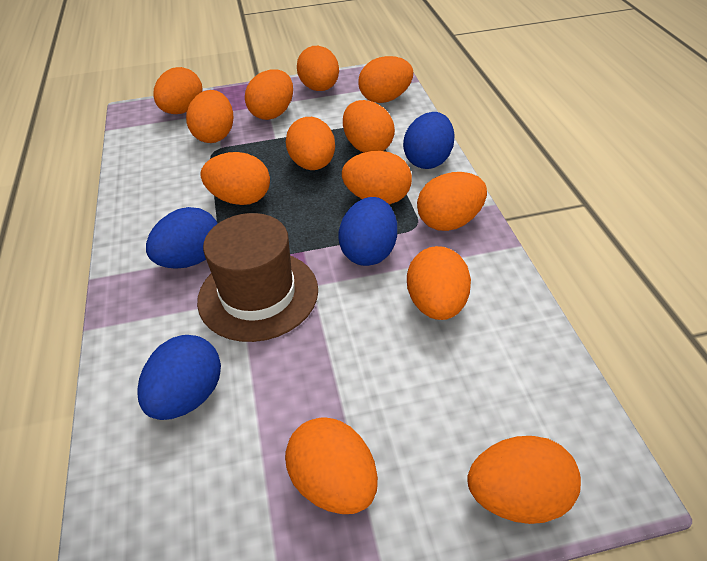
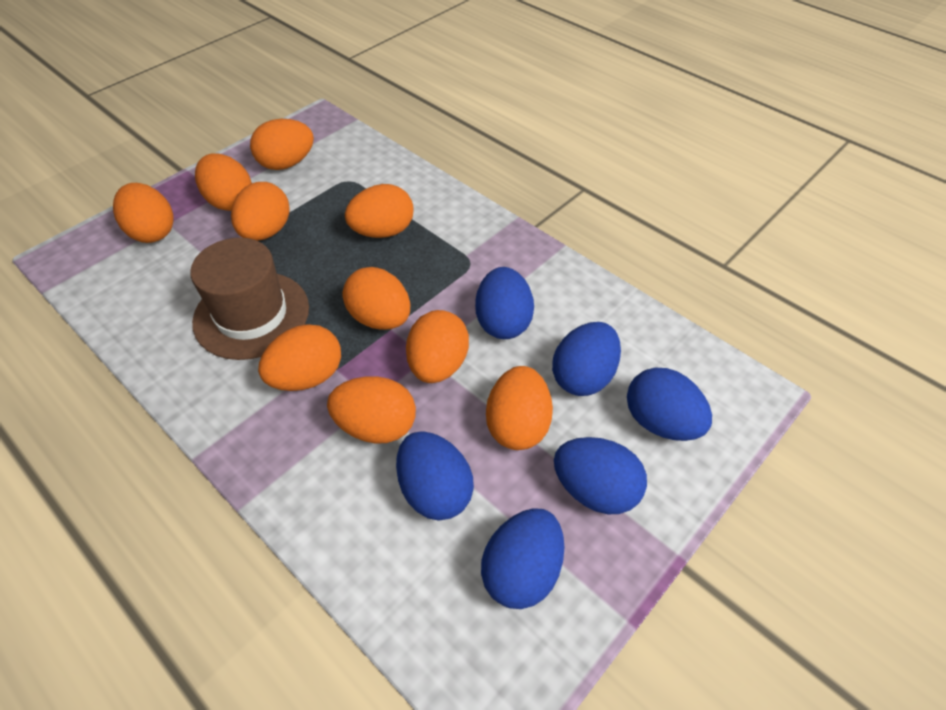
blue egg: [137,335,221,420] [146,207,218,269] [338,197,397,266] [403,112,454,169] = 4 -> [396,431,474,520] [475,267,534,339] [481,508,565,609] [552,322,621,396] [554,437,647,514] [627,368,712,441] = 6
orange egg: [153,67,203,114] [186,90,234,143] [200,152,270,205] [245,69,293,120] [285,417,378,514] [286,117,335,170] [297,46,339,91] [342,151,412,204] [343,100,395,153] [359,56,413,103] [407,246,471,320] [417,172,487,231] [467,436,581,524] = 13 -> [113,183,174,243] [195,153,252,211] [231,182,290,241] [250,119,314,170] [258,324,341,391] [327,376,416,444] [343,267,410,330] [345,184,414,238] [406,310,469,383] [486,366,553,450] = 10

